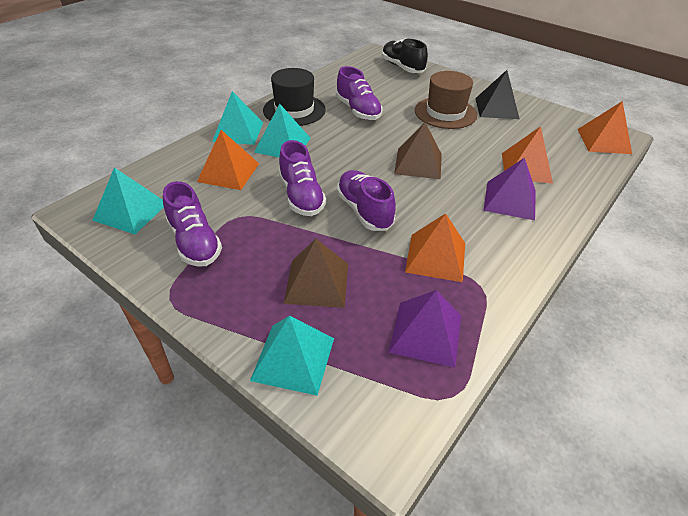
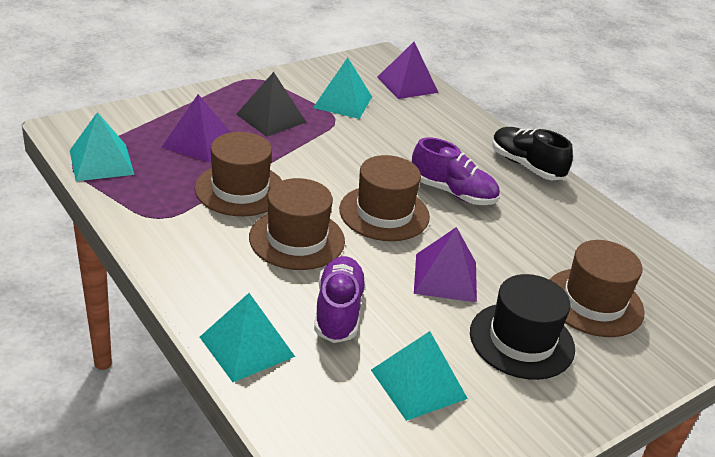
brown hat: [415,71,477,129] = 1 -> [195,132,282,216] [249,178,345,270] [339,155,430,241] [549,240,645,337] = 4
brown pyramid: [284,239,348,308] [394,122,442,179] = 2 -> none = 0
orange pyramid: [197,130,259,190] [405,213,465,282] [502,126,553,184] [578,101,632,154] = 4 -> none = 0
purple pyramid: [389,290,461,368] [484,158,536,220] = 2 -> [161,94,231,162] [377,42,439,99] [414,227,477,303] = 3
purple shoe: [163,181,222,267] [279,140,326,216] [336,66,383,120] [336,170,396,231] = 4 -> [314,256,367,343] [412,137,500,205] = 2

